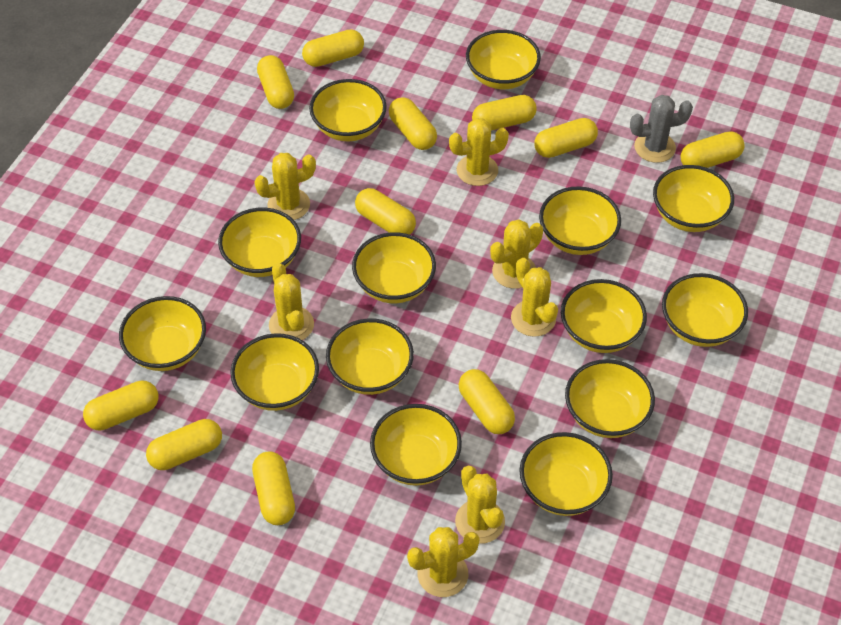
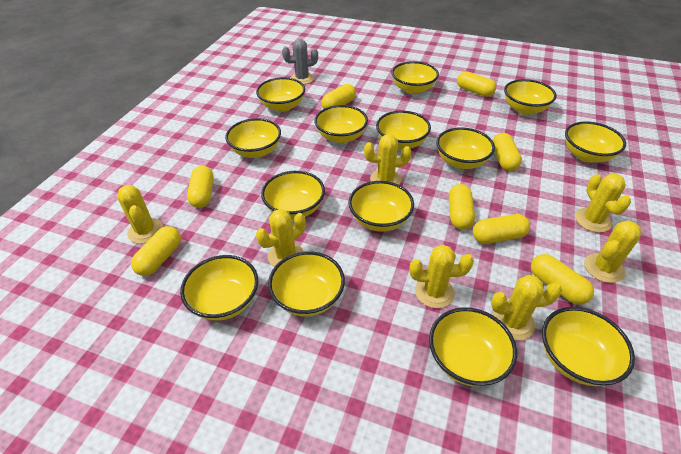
yellow capsule: [83,380,159,431] [146,419,222,470] [252,451,295,525] [257,55,294,109] [302,29,364,67] [355,188,416,235] [389,97,437,150] [459,369,515,434] [472,95,537,131] [534,118,598,158] [681,131,745,168] = 11 -> [131,226,181,276] [187,166,214,208] [321,84,356,109] [449,184,475,230] [457,71,496,97] [473,214,530,244] [492,133,522,171] [531,254,594,305] = 8

